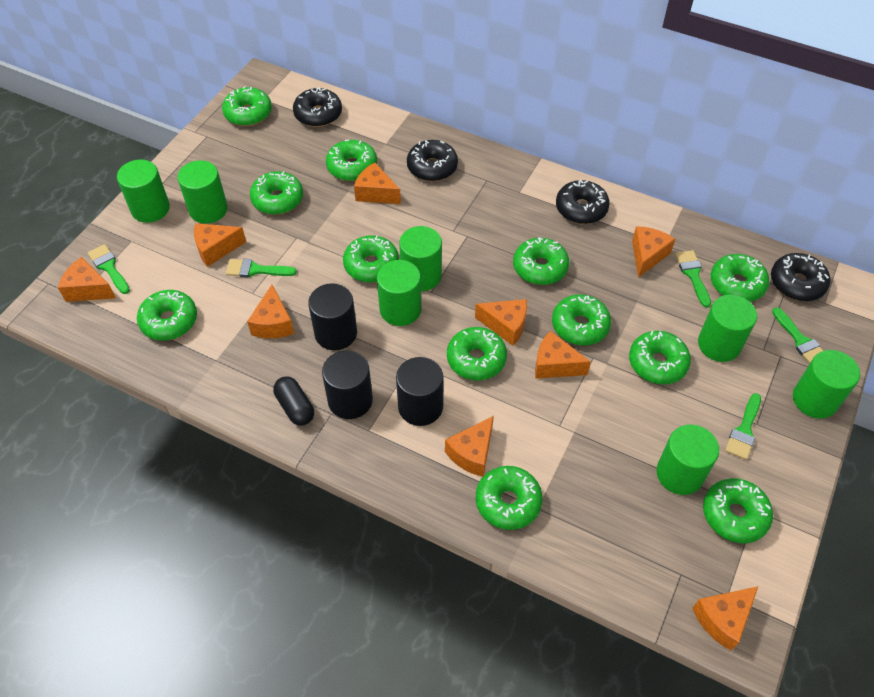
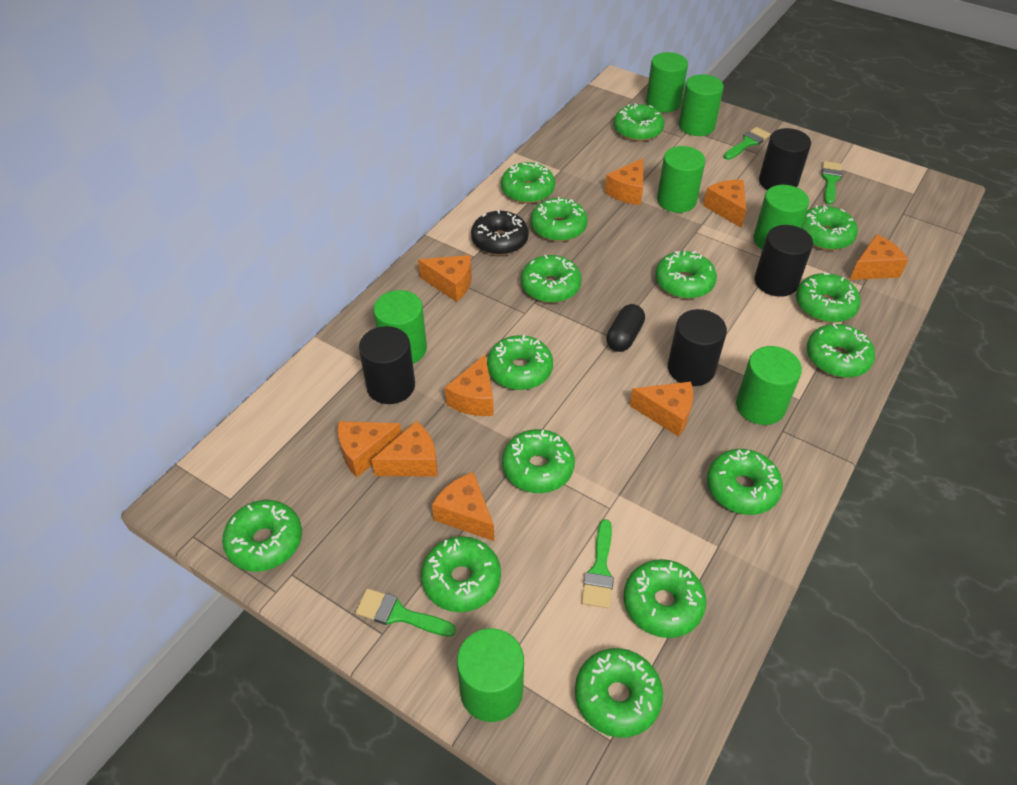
black cylinder: [308,283,357,350] [322,351,373,419] [396,357,444,426] = 3 -> [359,326,415,404] [668,309,727,386] [755,225,813,297] [759,128,811,190] = 4
black donut: [293,87,342,127] [407,140,458,181] [556,180,610,224] [771,253,830,301] = 4 -> [471,210,529,255] = 1
green brush: [88,244,130,294] [226,259,297,277] [675,250,711,308] [725,393,761,460] [772,307,823,364] = 5 -> [356,588,456,637] [582,519,614,608] [724,127,770,160] [821,161,842,205] = 4
green donut: [137,290,197,341] [222,86,272,126] [250,171,303,215] [326,140,377,181] [343,235,399,283] [447,327,507,380] [476,466,543,530] [513,237,569,285] [552,294,611,345] [629,331,691,384] [703,478,773,543] [711,254,769,302] = 12 -> [222,500,302,572] [421,536,501,612] [487,335,553,390] [501,162,555,203] [502,429,575,493] [521,255,582,303] [531,197,587,242] [575,648,663,738] [614,103,664,141] [624,559,706,638] [655,251,717,299] [707,449,783,515] [796,273,861,323] [801,205,858,250] [807,324,875,378] = 15

